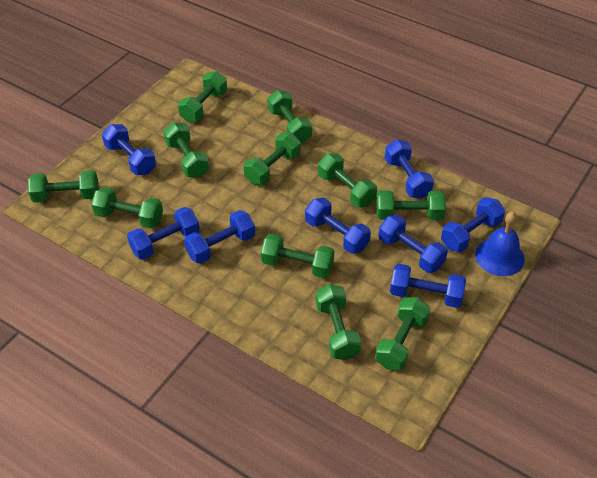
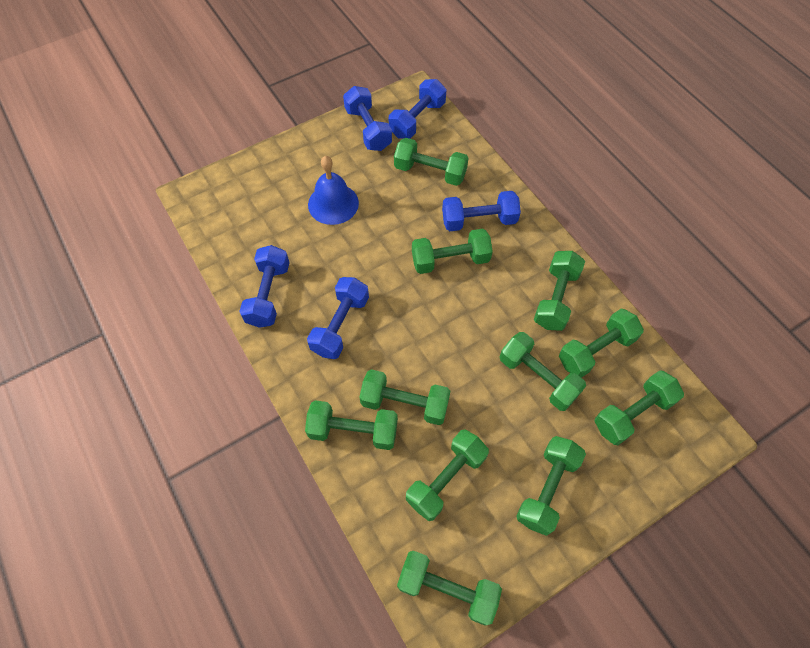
blue dumbbell: [102,124,156,175] [127,207,200,260] [184,210,255,264] [305,197,371,254] [378,215,448,273] [385,139,434,199] [390,264,466,308] [441,197,505,252] = 8 -> [239,245,290,328] [307,277,369,359] [343,86,392,151] [389,79,446,139] [442,191,521,231] = 5

